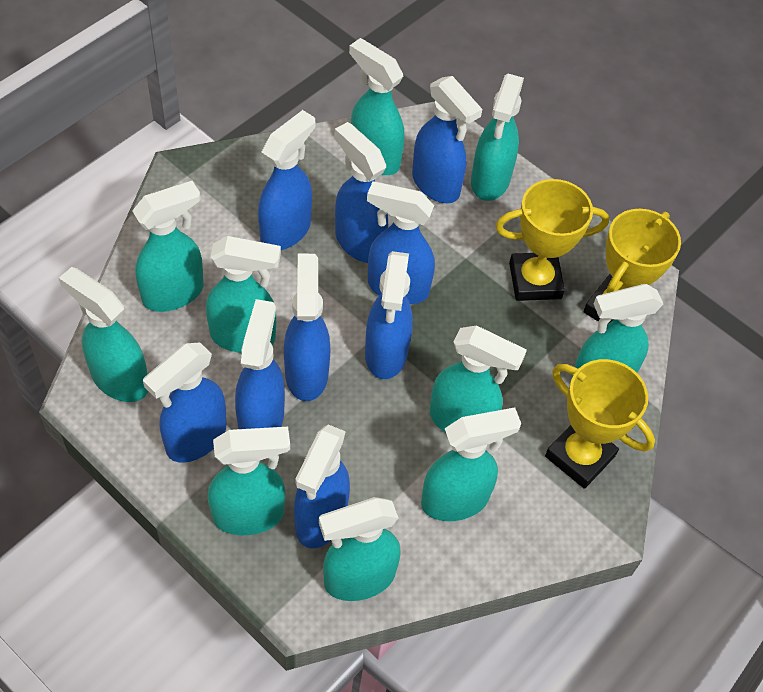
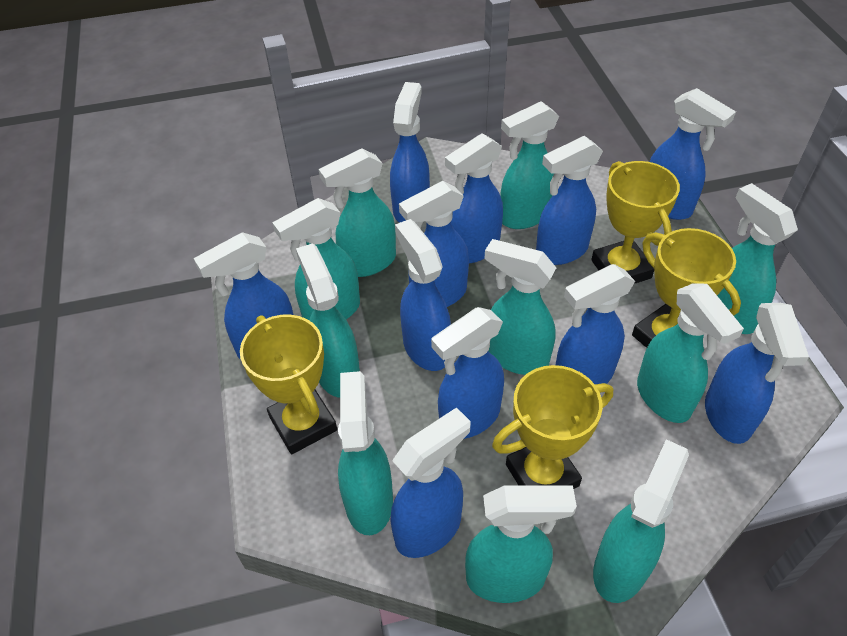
blue spray bottle: [143,342,226,463] [235,299,285,429] [258,110,315,250] [284,254,331,401] [294,424,350,549] [334,122,388,263] [365,251,413,379] [367,181,435,304] [412,76,482,203] = 9 -> [193,232,294,360] [390,82,430,223] [390,407,471,558] [395,219,451,371] [399,181,469,307] [431,307,504,439] [445,133,503,263] [536,136,603,265] [556,264,635,384] [649,88,736,220] [705,303,809,444] = 11
yellow trophy: [495,179,609,301] [545,359,655,489] [583,209,681,323] = 3 -> [240,315,337,454] [492,365,613,489] [591,161,680,284] [632,228,741,348] = 4

